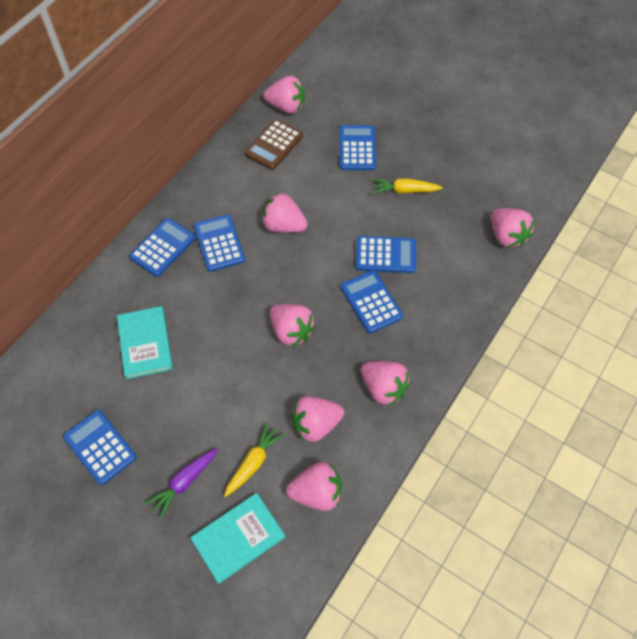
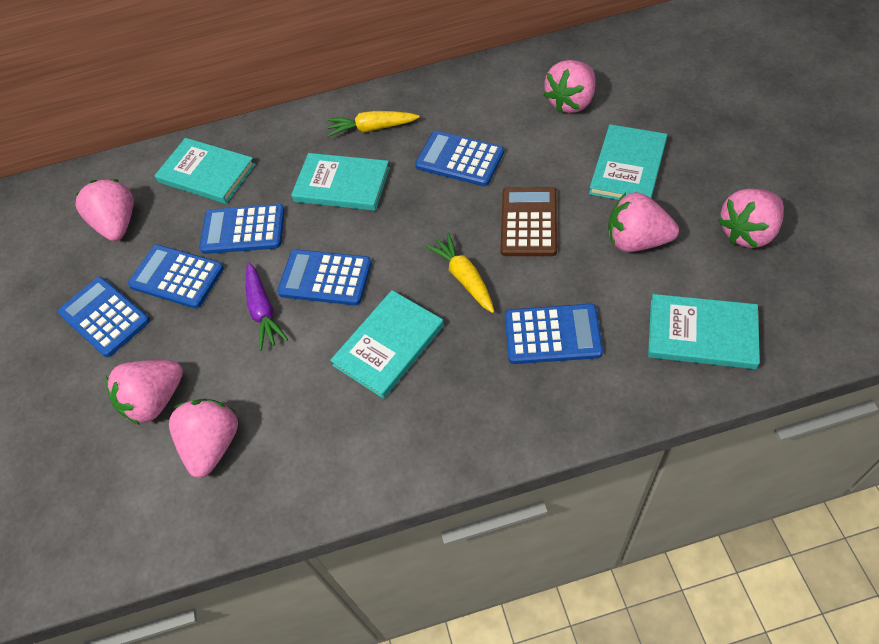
pink strawberry: [261,192,308,233] [263,76,305,114] [270,304,316,347] [286,462,342,511] [292,396,344,442] [361,361,410,407] [491,208,534,248] = 7 -> [75,179,134,241] [105,360,183,425] [169,399,238,478] [544,60,595,113] [608,192,679,252] [718,188,784,248] = 6
turquoise book: [117,306,173,379] [190,493,285,584] = 2 -> [154,138,256,204] [291,153,390,211] [330,290,444,399] [589,124,667,200] [648,294,760,369] = 5

